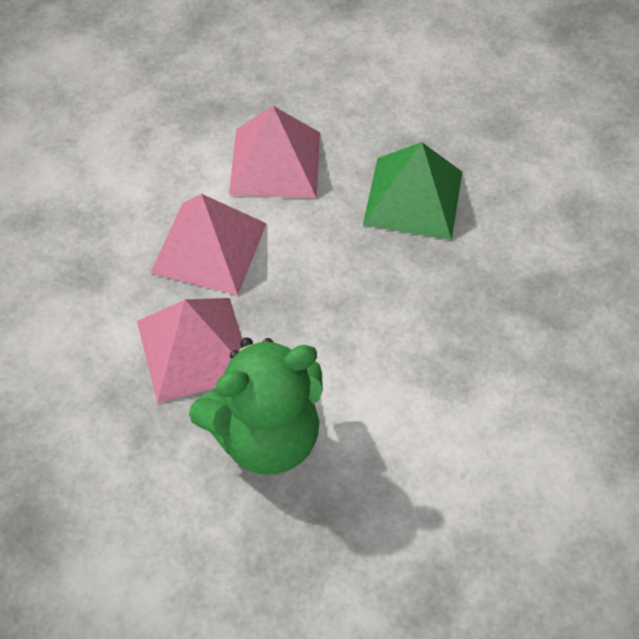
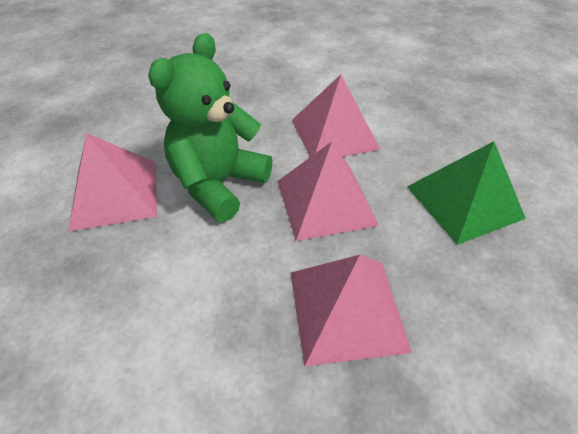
pink pyramid: [137,298,242,403] [150,194,267,295] [229,106,320,198] = 3 -> [68,133,157,232] [277,142,379,241] [291,255,412,366] [292,75,381,157] = 4

